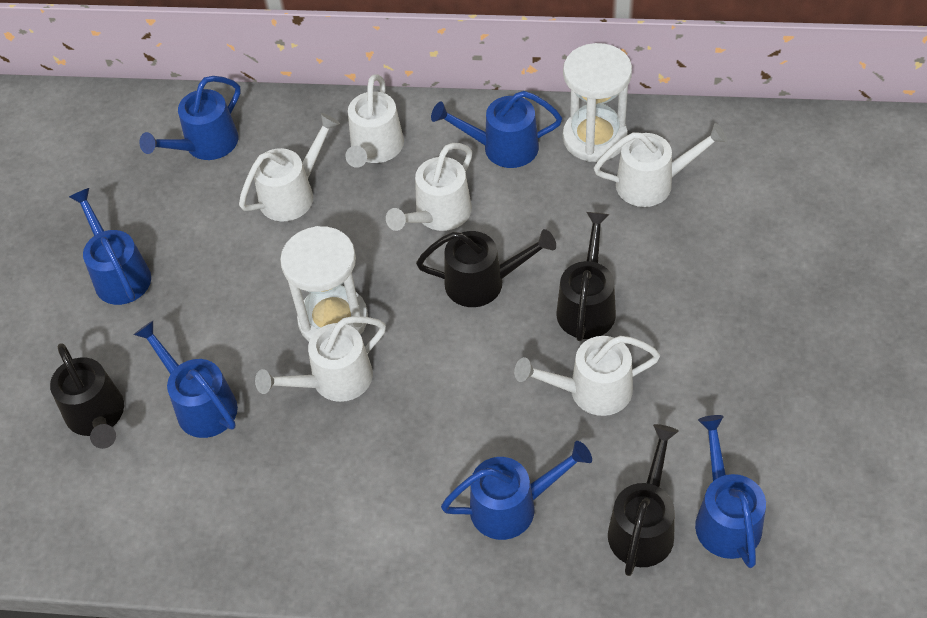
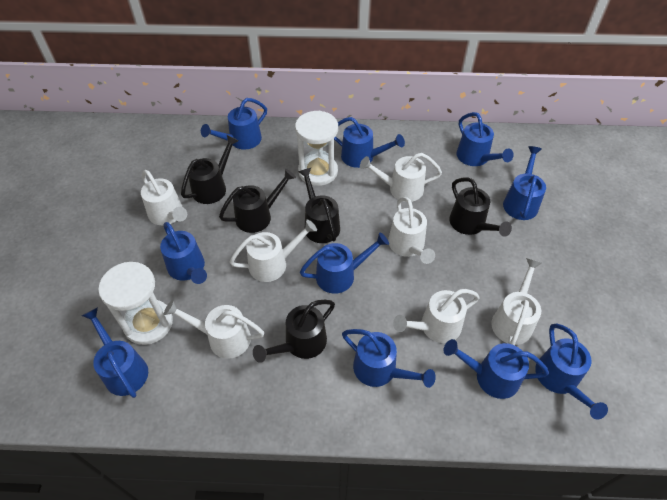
black watering can: [50,343,124,449] [416,229,556,307] [556,212,616,341] [608,424,679,576] = 4 -> [181,135,239,204] [219,169,296,233] [253,300,335,363] [298,168,340,243] [449,177,512,237] = 5
blue watering can: [69,188,151,305] [134,321,238,438] [139,76,241,160] [431,91,562,168] [441,441,592,540] [695,415,766,568] = 6 -> [82,307,148,398] [160,222,207,284] [201,98,267,150] [300,232,389,294] [334,117,405,168] [342,329,436,388] [444,339,549,399] [456,112,514,166] [503,146,546,220] [535,324,608,419] = 10
white watering can: [239,113,340,221] [255,316,386,402] [345,74,404,168] [386,143,472,231] [514,336,660,416] [594,123,728,207] = 6 -> [141,170,187,225] [164,300,264,359] [230,220,317,282] [360,153,442,202] [388,197,435,264] [393,289,480,343] [491,258,541,345] = 7

